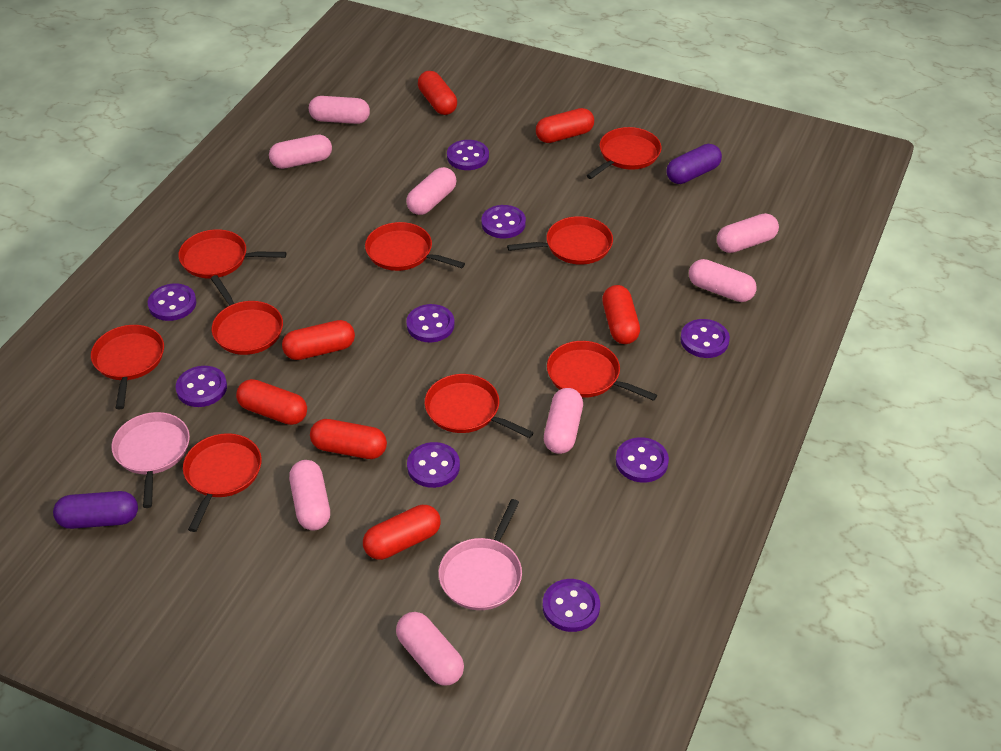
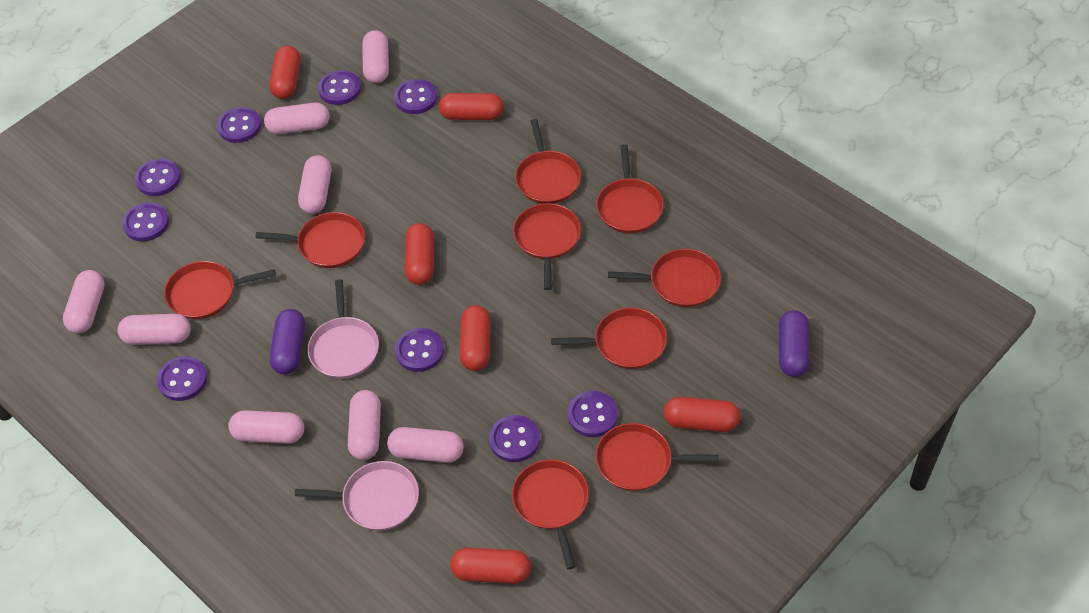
red capsule: [236,379,307,425] [282,320,355,360] [310,419,387,459] [363,505,441,560] [418,71,457,115] [536,108,594,143] [602,285,640,344] = 7 -> [270,46,300,99] [405,223,434,285] [439,93,504,120] [450,548,531,584] [460,305,491,371] [664,397,741,432] = 6

